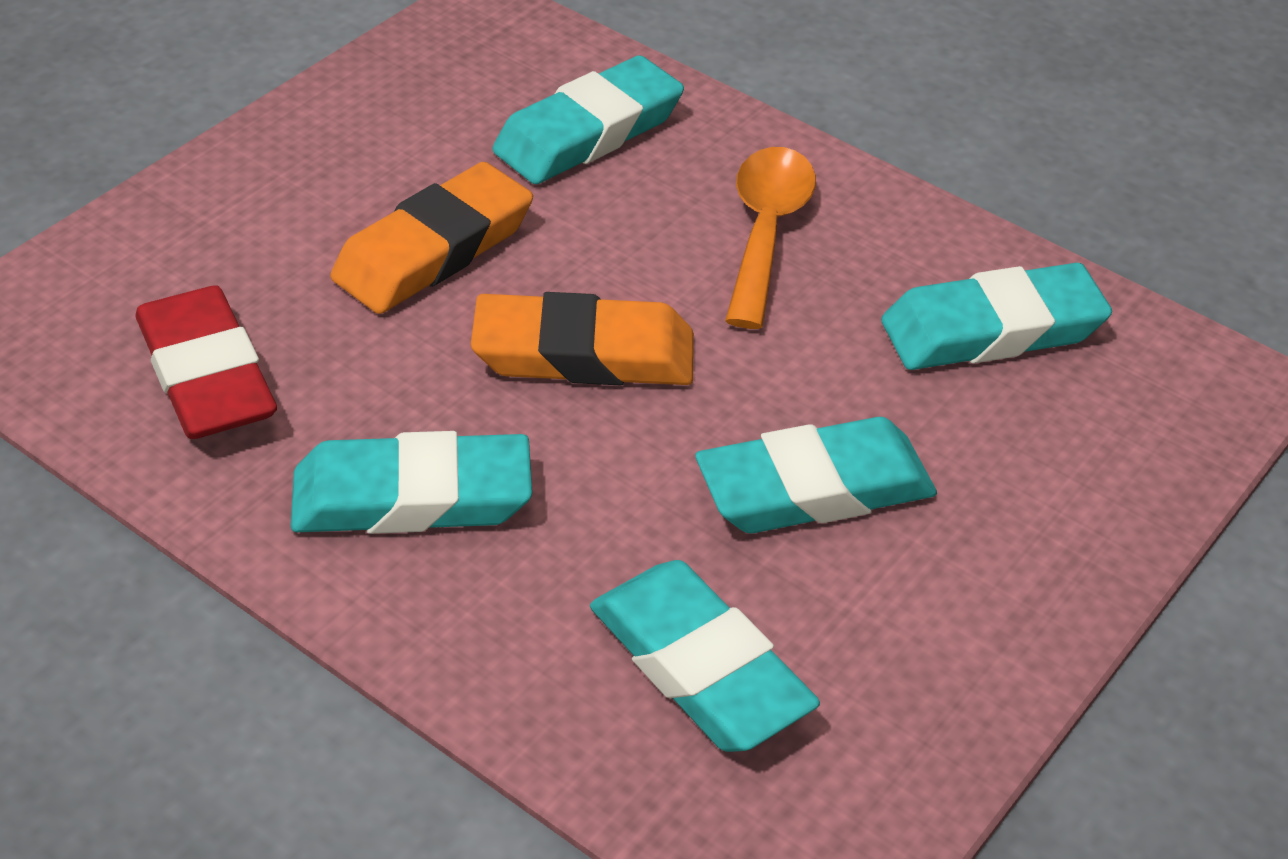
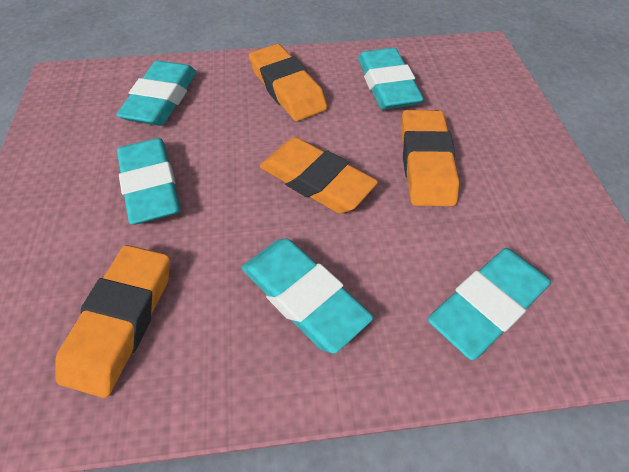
orange eraser: [330,162,533,314] [471,292,694,385] = 2 -> [55,245,170,398] [249,44,327,121] [260,137,378,214] [401,110,459,206] = 4
orange spoon: [725,147,816,329] = 1 -> none = 0
red eraser: [136,285,277,439] = 1 -> none = 0

